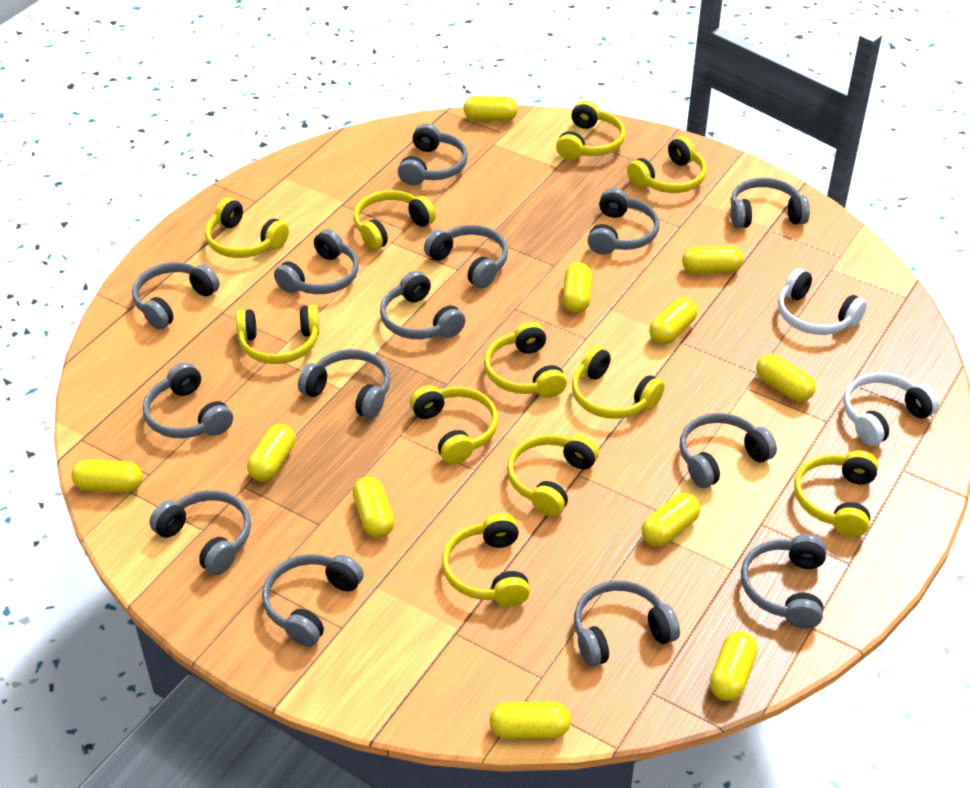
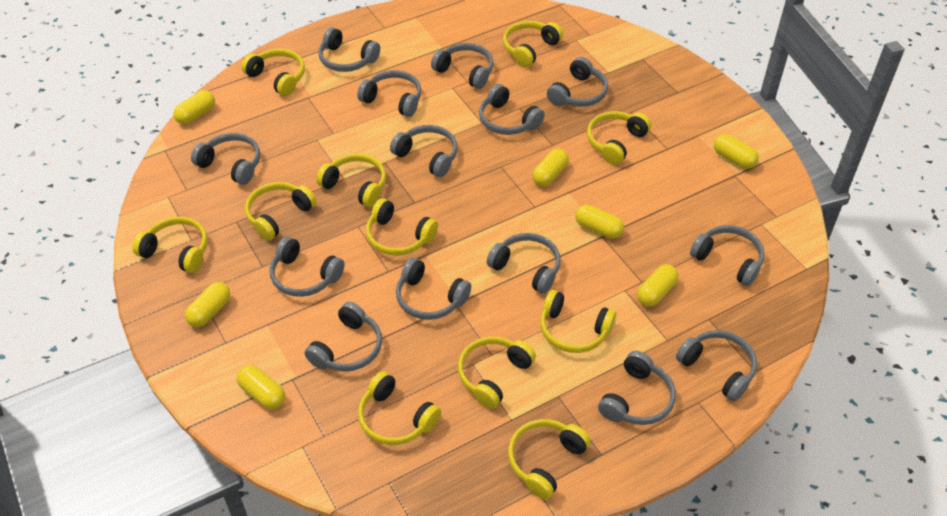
white headphones: [778,268,867,335] [843,372,939,446] = 2 -> none = 0
yellow capsule: [71,459,143,493] [247,424,295,481] [352,477,394,538] [463,96,518,121] [489,701,571,739] [563,262,592,313] [642,493,700,547] [649,298,697,345] [682,245,743,274] [710,631,758,701] [756,354,816,402] = 11 -> [173,90,215,125] [185,282,230,327] [237,365,285,409] [532,148,569,187] [575,205,624,239] [637,264,679,307] [714,134,759,169] = 7

